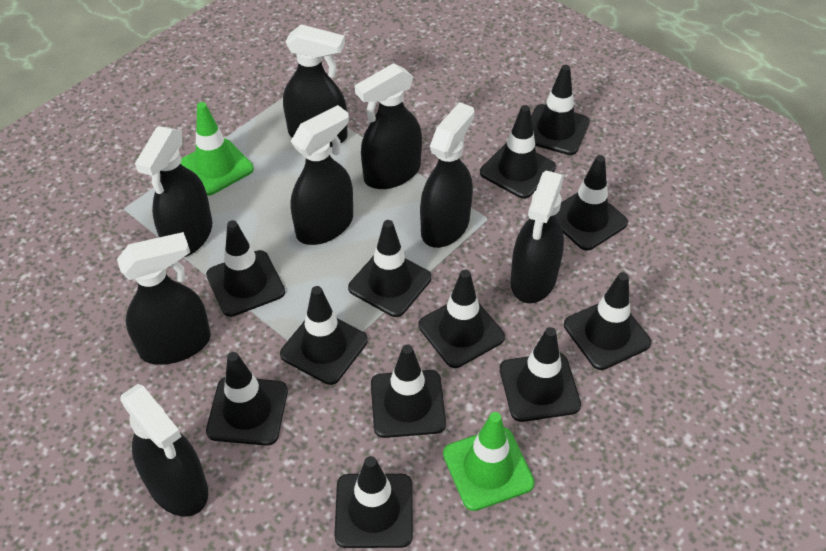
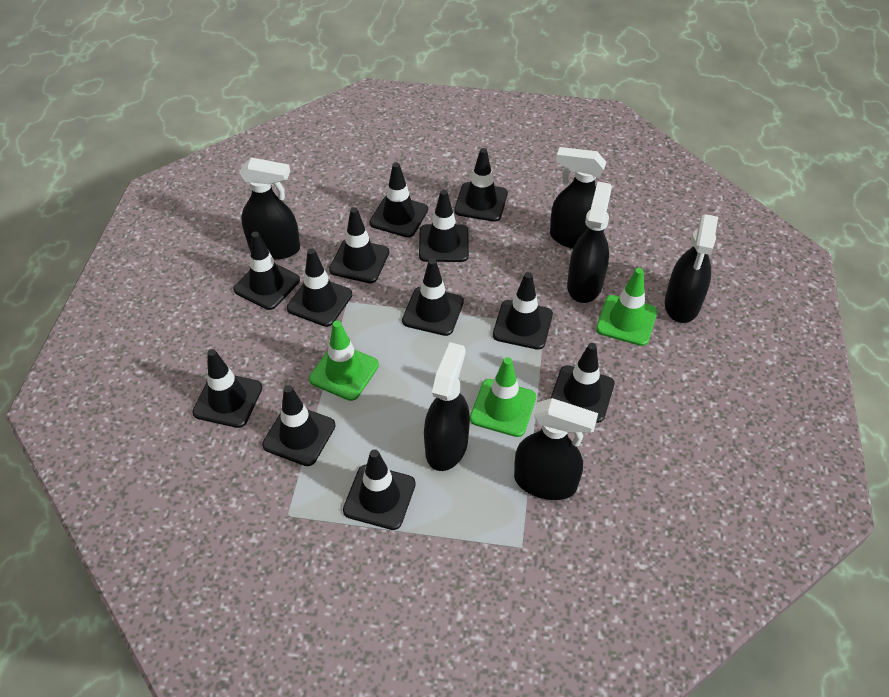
black spray bottle: [117,232,211,365] [120,384,208,517] [135,126,212,257] [283,25,347,147] [291,105,353,245] [355,63,422,189] [420,102,475,248] [510,171,564,303] = 8 -> [239,158,300,259] [424,342,470,471] [514,398,598,500] [550,147,606,249] [567,182,612,303] [665,214,718,323] = 6
green traffic cone: [181,102,254,196] [443,412,535,511] = 2 -> [309,320,379,401] [470,357,536,437] [596,268,657,346] = 3

